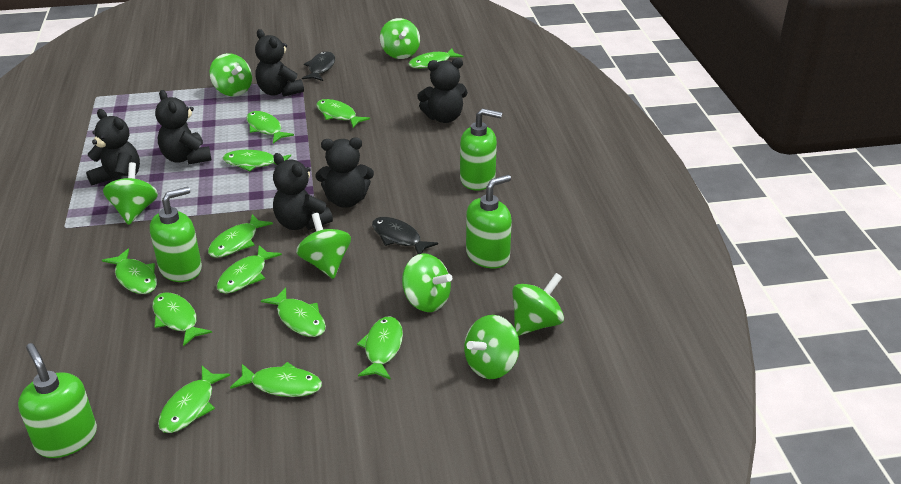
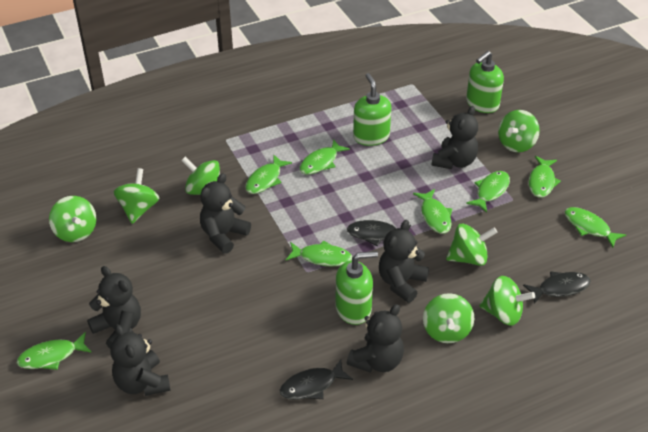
black fish: [302,51,335,81] [372,217,438,254] = 2 -> [280,359,353,400] [347,220,411,246] [523,271,591,304] = 3
green fish: [102,249,157,294] [152,292,212,346] [158,366,230,433] [208,214,273,258] [217,245,282,294] [223,150,291,171] [230,362,322,397] [246,111,294,143] [261,287,326,337] [316,99,370,128] [357,316,403,380] [409,48,463,68] = 12 -> [17,332,92,370] [245,155,292,194] [286,240,352,266] [300,139,350,174] [413,189,452,234] [466,171,510,213] [528,156,561,198] [565,207,626,248] = 8
green soap dispenser: [18,343,97,458] [150,187,202,282] [460,108,502,191] [466,175,512,268] = 4 -> [335,251,378,325] [353,73,391,146] [466,51,504,113] = 3

